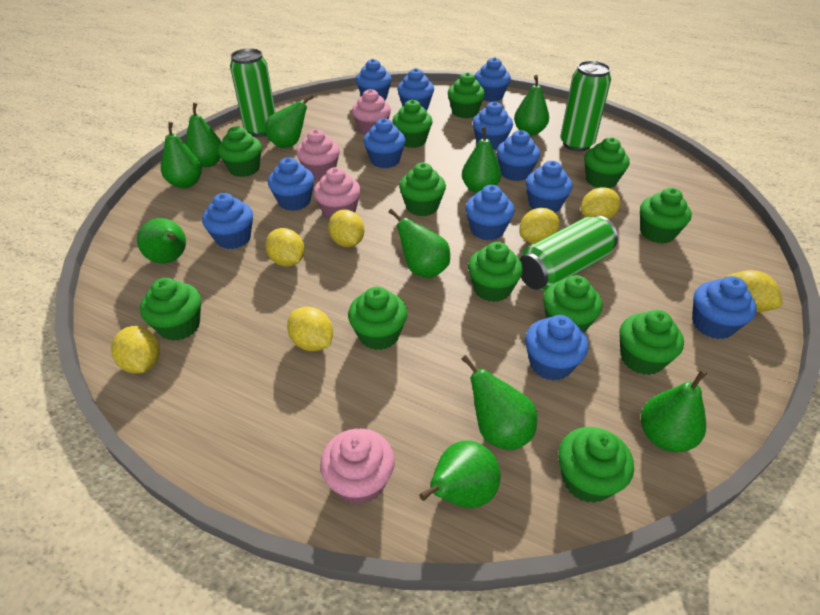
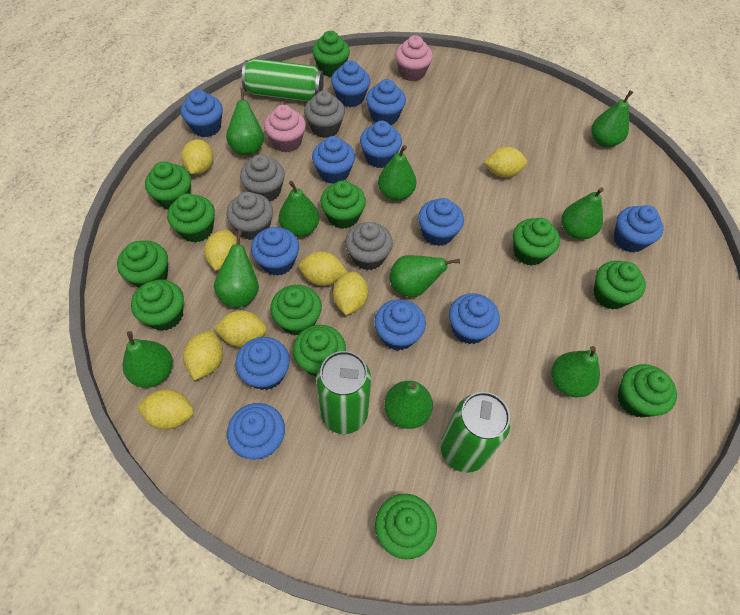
grey cupcake: none = 0 -> [226,192,273,240] [240,154,285,202] [304,91,345,138] [345,222,393,270] = 4
pink cupcake: [296,129,340,180] [314,167,361,220] [320,429,395,505] [352,89,391,135] = 4 -> [264,105,306,152] [395,35,433,81] = 2
yellow lemon: [111,326,160,374] [265,228,305,267] [287,307,333,351] [328,209,364,247] [519,208,559,244] [581,187,620,219] [725,270,783,312] = 7 -> [137,389,194,430] [181,139,213,174] [183,331,223,381] [204,230,237,271] [214,310,267,347] [299,251,348,286] [333,271,368,315] [484,147,527,178] = 8

